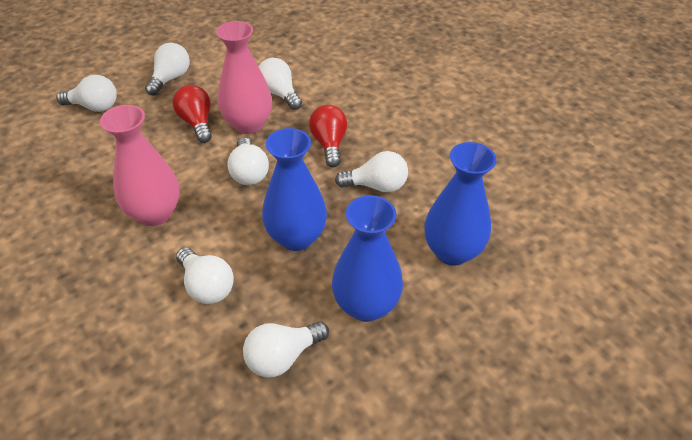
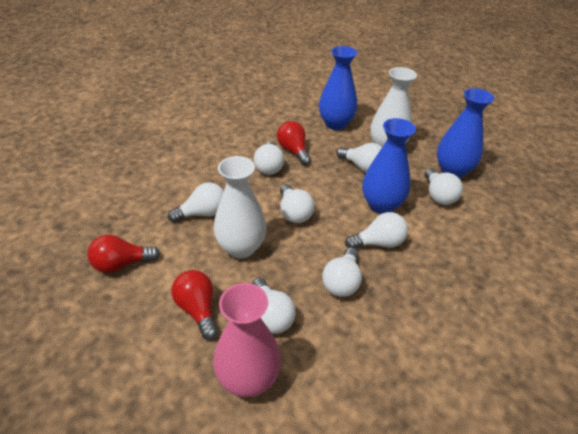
pink vase: [100,105,180,226] [216,21,272,134] = 2 -> [213,283,281,397] = 1
red light bulb: [173,85,212,143] [309,105,347,167] = 2 -> [87,235,160,273] [172,270,218,340] [277,121,311,165] = 3
white light bulb: [56,75,117,112] [145,43,190,96] [176,247,234,304] [227,137,269,185] [243,321,329,378] [259,58,302,110] [335,151,408,193] = 7 -> [168,182,224,222] [252,278,296,334] [254,141,284,175] [280,184,314,223] [322,247,362,297] [337,143,382,172] [345,212,408,248] [424,168,463,205] = 8
white vase: none = 0 -> [214,156,267,258] [370,67,417,147] = 2

